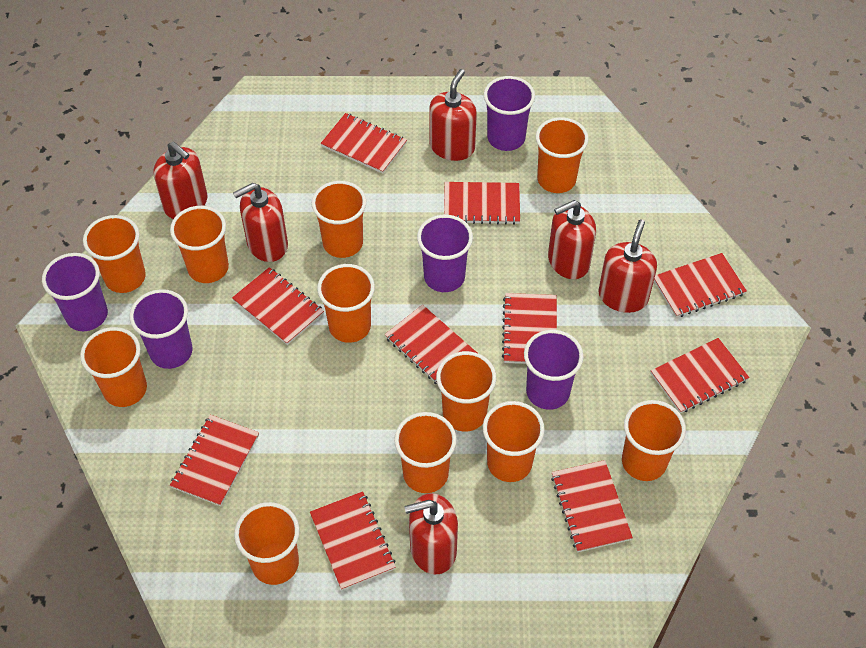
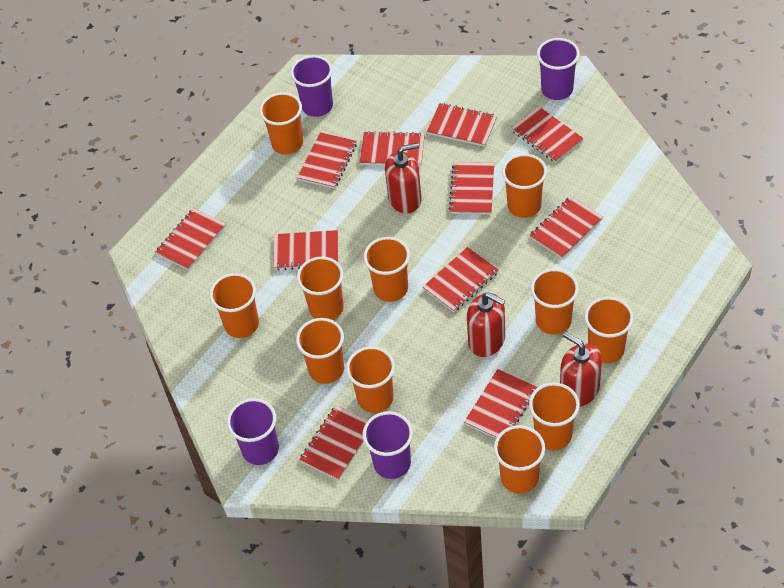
purple cup: [42,253,108,331] [129,289,193,369] [417,215,473,292] [484,76,535,151] [524,330,584,410] = 5 -> [227,398,279,465] [290,55,333,117] [363,411,413,479] [537,38,580,100] = 4
red notebook: [170,415,259,506] [232,267,324,345] [310,491,396,590] [321,113,407,174] [385,305,477,385] [444,182,520,225] [502,293,557,364] [551,460,633,552] [651,338,749,413] [654,253,747,318] = 10 -> [155,208,226,270] [273,230,338,270] [297,132,357,189] [299,405,368,480] [360,131,425,166] [423,247,499,312] [427,103,497,147] [449,162,494,215] [464,369,537,439] [511,106,584,163] [529,196,603,259] = 11
red soap dispenser: [153,142,207,219] [233,183,288,262] [404,493,458,575] [429,69,477,161] [548,200,596,279] [598,220,657,313] = 6 -> [385,143,422,214] [467,292,505,357] [560,332,602,407] = 3

